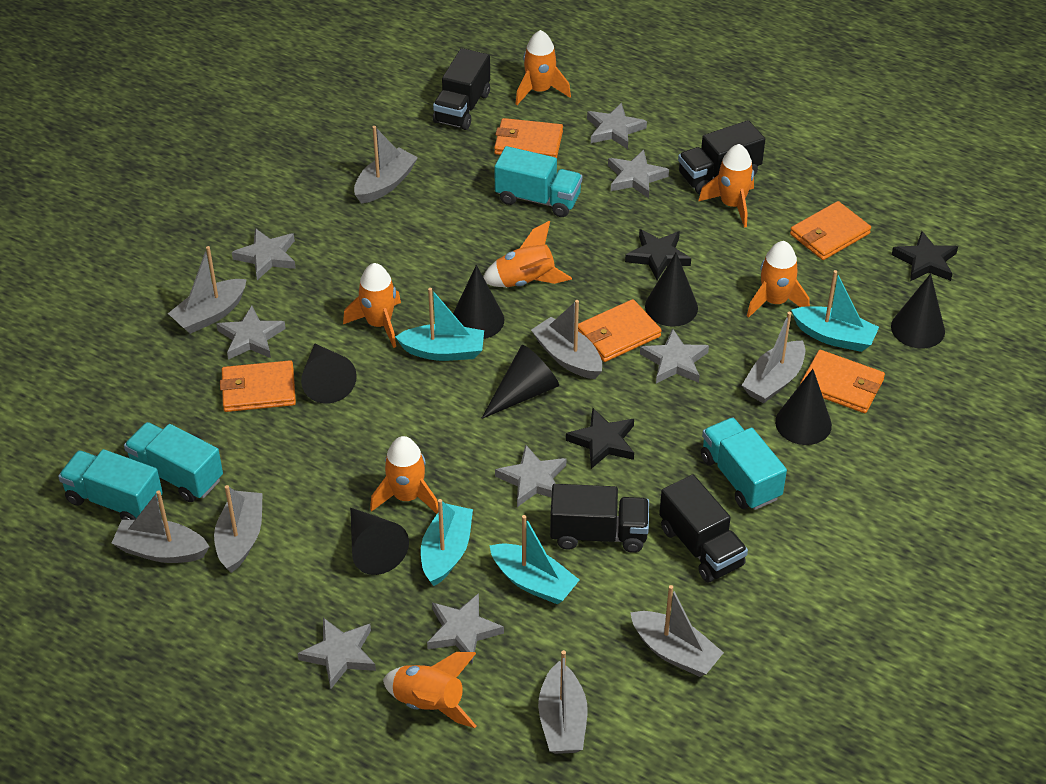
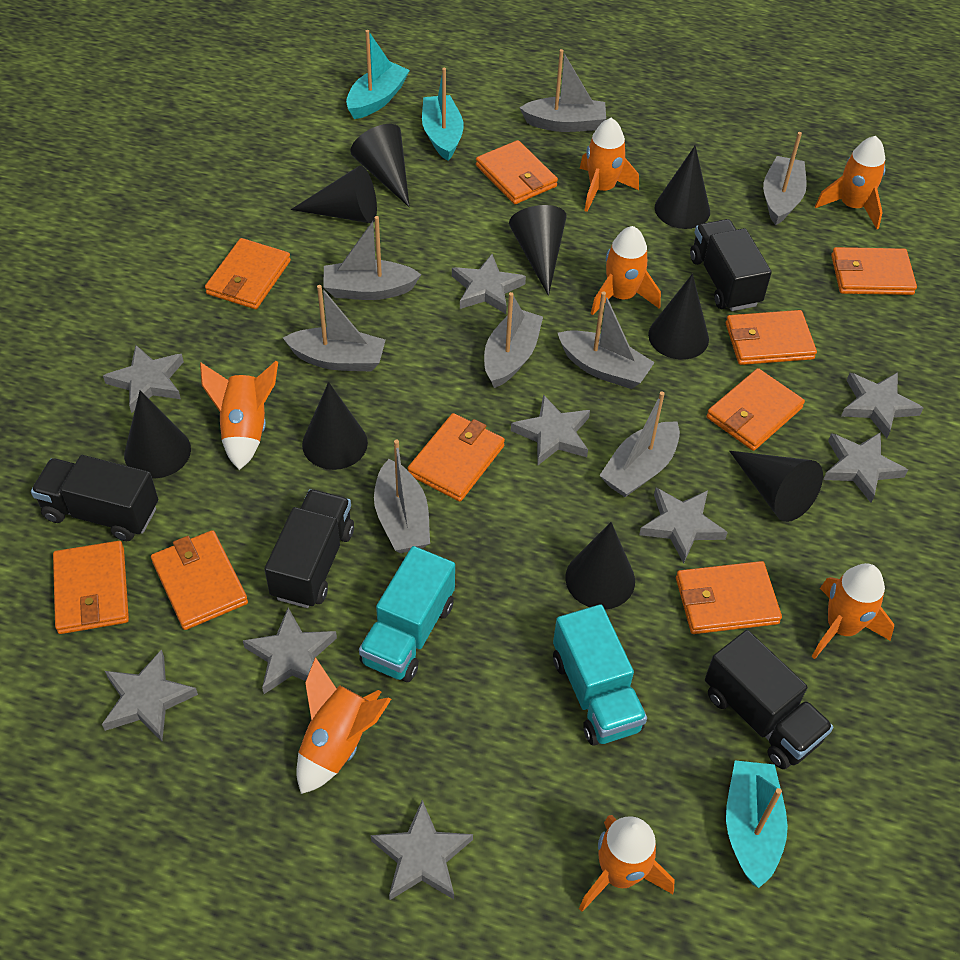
black cone: [301,344,357,404] [350,508,409,575] [453,265,504,339] [481,345,559,419] [645,252,698,327] [775,369,832,445] [891,274,945,348] = 7 -> [124,390,191,478] [291,166,377,223] [302,382,368,470] [350,124,410,207] [509,205,567,296] [565,522,635,609] [648,274,709,360] [655,145,710,229] [729,451,823,522] = 9
black star: [566,408,634,469] [625,229,691,280] [892,231,958,281] = 3 -> none = 0
grey star: [216,305,286,360] [232,228,296,280] [297,618,376,689] [427,593,504,664] [495,445,566,507] [587,103,647,149] [608,150,669,198] [640,328,709,383] = 8 -> [102,649,198,741] [103,345,184,413] [243,608,337,694] [371,800,473,900] [452,254,526,314] [511,394,590,465] [639,488,728,563] [823,432,908,503] [841,372,923,438] = 9
orange wallet: [220,360,296,412] [494,118,563,158] [578,299,662,362] [790,201,871,260] [800,350,885,413] = 5 -> [53,541,129,634] [151,530,248,630] [205,238,291,309] [407,413,505,502] [476,140,558,204] [676,561,782,634] [707,368,805,451] [726,310,817,365] [831,247,917,295] = 9
turquoise boat: [395,288,484,361] [421,499,473,586] [489,515,579,605] [791,270,879,352] = 4 -> [346,30,410,119] [422,68,464,161] [726,761,788,888] = 3
turquoise truck: [58,449,163,520] [124,422,223,502] [494,146,582,217] [701,418,787,510] = 4 -> [359,546,455,682] [553,604,647,746] = 2

